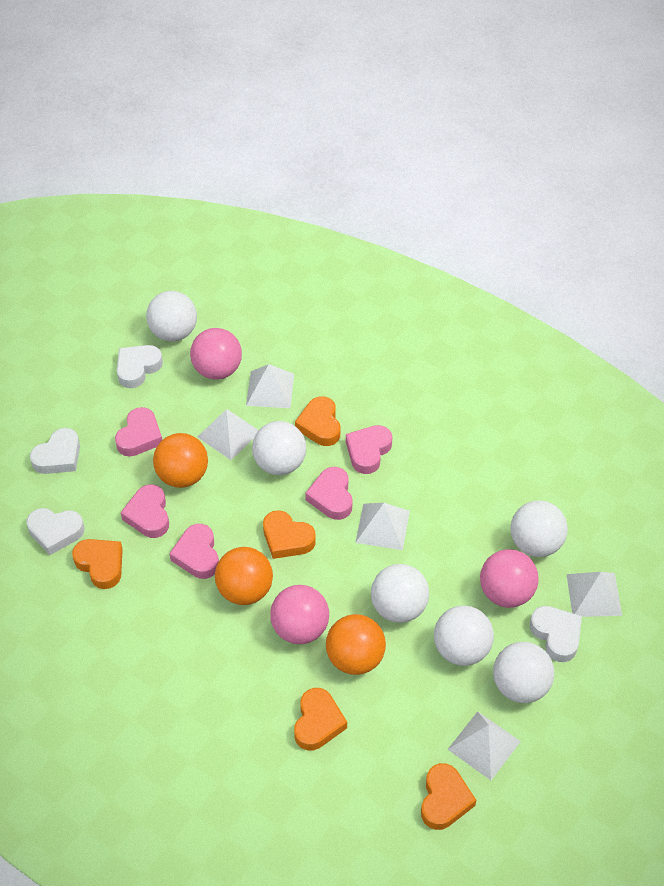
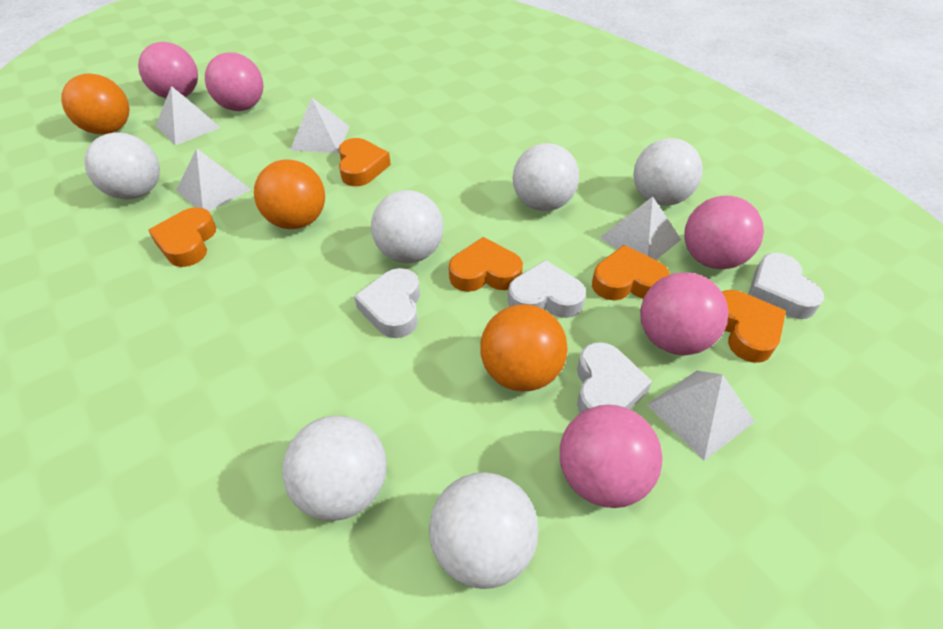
pink ball: [190,328,242,379] [270,585,329,644] [480,549,539,608] = 3 -> [138,42,198,98] [205,52,264,111] [560,405,663,508] [640,272,729,355] [684,196,764,269] = 5
pink heart: [115,407,162,457] [120,484,169,538] [169,524,219,579] [305,467,352,520] [346,425,392,474] = 5 -> none = 0

